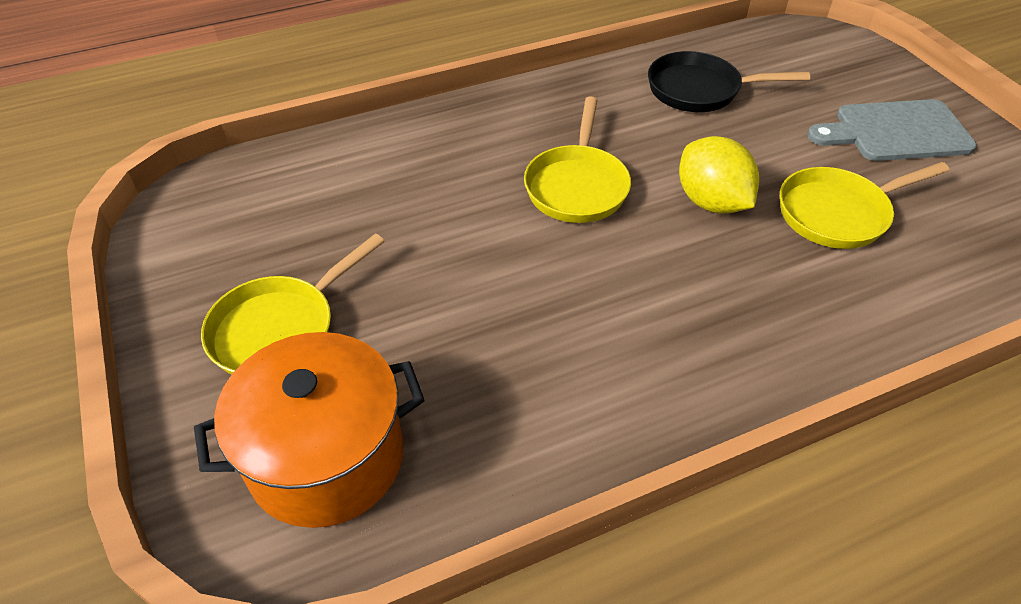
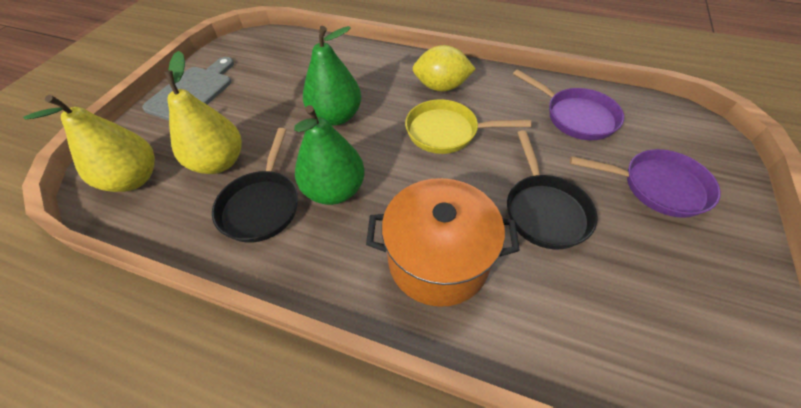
black pan: [648,51,810,112] = 1 -> [212,128,298,243] [507,130,598,249] = 2
green pear: none = 0 -> [294,105,365,205] [303,26,361,126] = 2
purple pan: none = 0 -> [513,69,624,140] [570,149,721,218] = 2
yellow pan: [201,233,385,375] [524,96,631,223] [780,162,950,249] = 3 -> [405,99,532,154] = 1
yellow pear: none = 0 -> [23,95,155,192] [164,51,242,174] = 2

